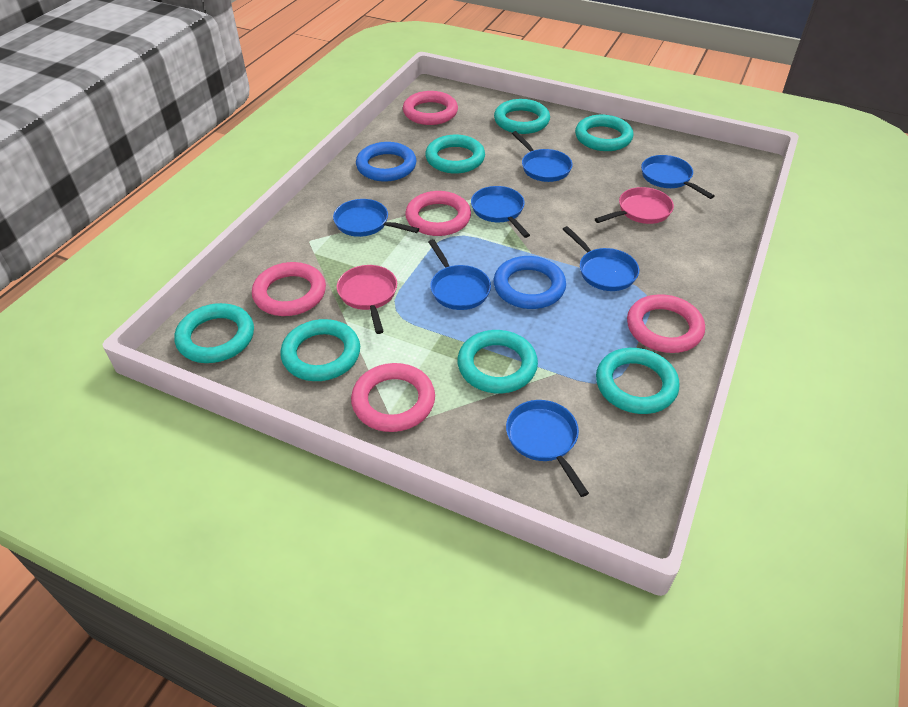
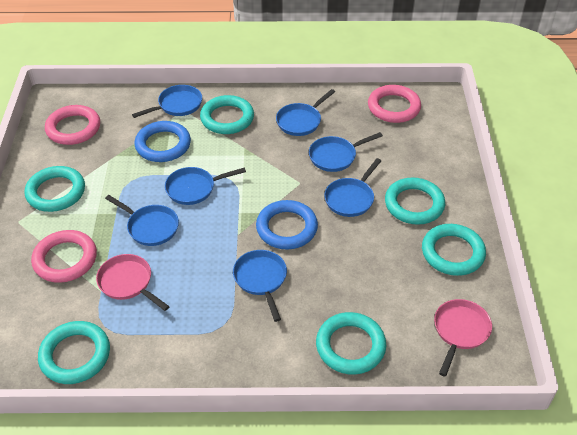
pink ring: [252,262,326,316] [351,363,435,432] [403,91,458,125] [405,191,471,236] [627,294,705,353] = 5 -> [31,230,97,283] [45,105,100,145] [368,85,421,123] = 3
turquoise ring: [174,303,254,363] [280,319,360,381] [425,135,485,173] [457,330,538,393] [494,99,550,134] [575,115,633,151] [596,348,679,414] = 7 -> [24,166,85,212] [38,321,110,384] [200,95,254,134] [316,312,386,374] [385,178,445,225] [422,224,486,276] = 6

